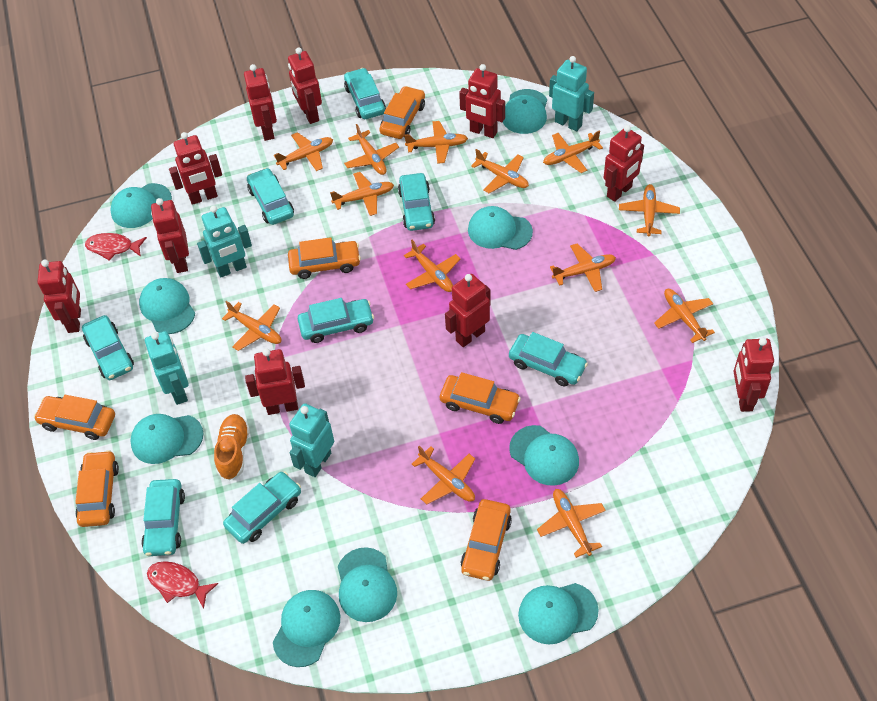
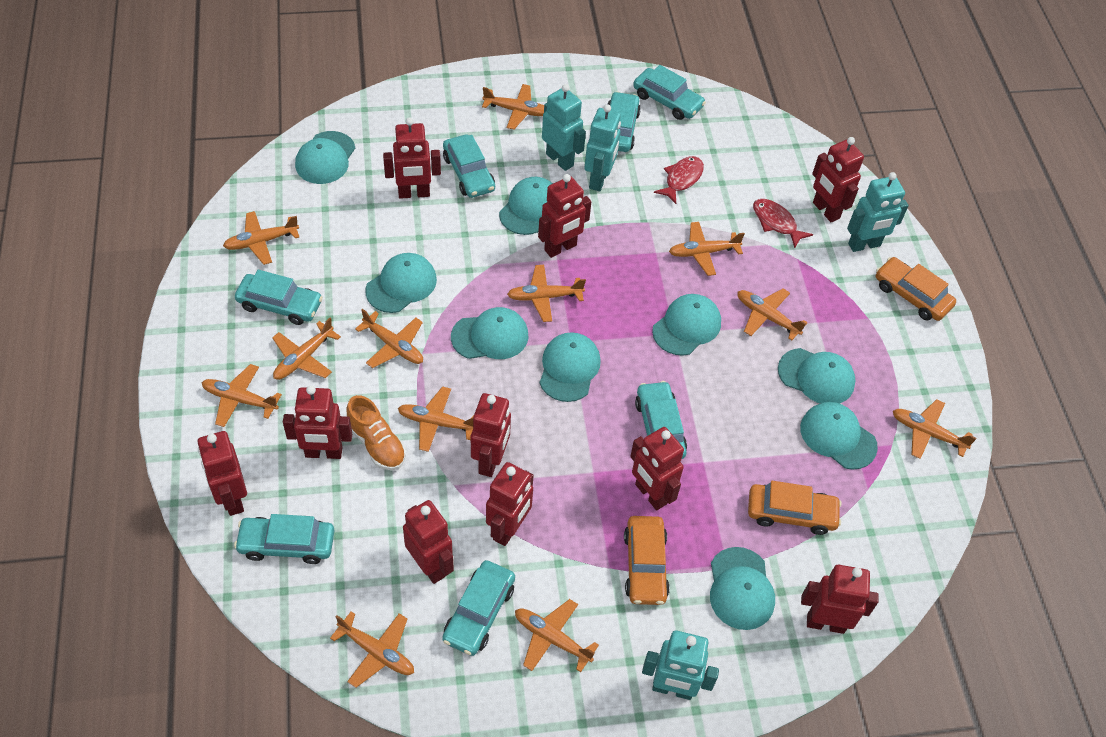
orange car: [34,395,115,440] [75,450,119,527] [288,237,361,279] [379,86,425,139] [440,372,521,424] [461,499,512,581] = 6 -> [624,516,670,605] [748,481,842,535] [876,257,956,321] = 3
orange plane: [222,301,281,351] [274,132,333,171] [330,172,394,216] [344,124,399,175] [404,121,468,164] [404,240,461,292] [412,446,475,504] [471,149,529,194] [537,489,606,558] [543,130,603,173] [550,243,616,292] [619,184,680,236] [654,289,715,343] = 13 -> [202,364,282,427] [223,211,299,265] [272,318,341,380] [330,612,414,688] [355,309,423,368] [398,386,474,452] [482,84,544,130] [507,265,586,322] [515,599,599,672] [669,222,745,276] [737,288,808,340] [893,399,976,459] = 12
turquoise car: [82,315,134,380] [141,479,185,556] [223,471,301,544] [247,168,294,225] [298,298,374,343] [344,68,386,119] [398,173,435,231] [509,332,588,386] = 8 -> [234,514,334,564] [235,270,323,325] [442,560,515,656] [443,134,495,198] [607,92,641,152] [633,65,706,120] [635,381,687,459] = 7

